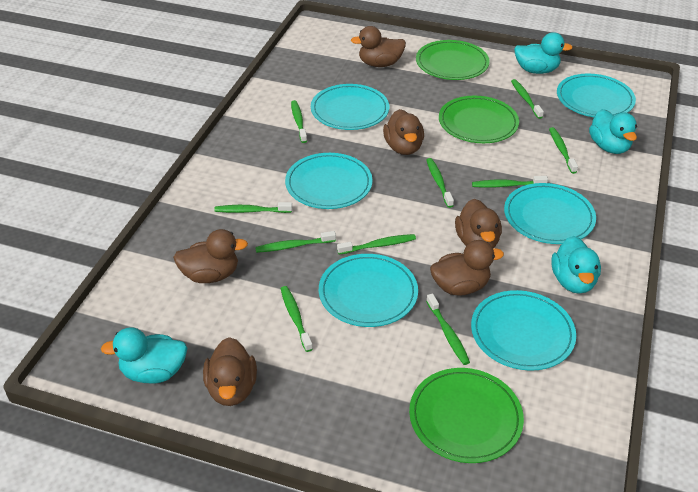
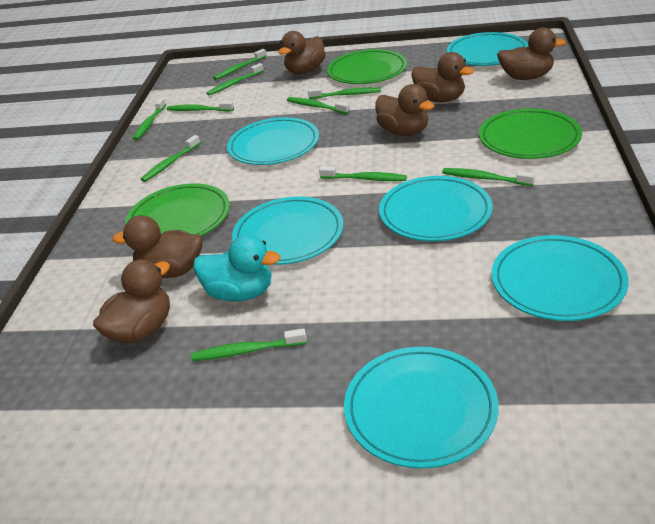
turquoise duck: [101,327,187,384] [514,32,573,74] [551,236,601,294] [589,109,637,154] = 4 -> [193,235,280,301] = 1

